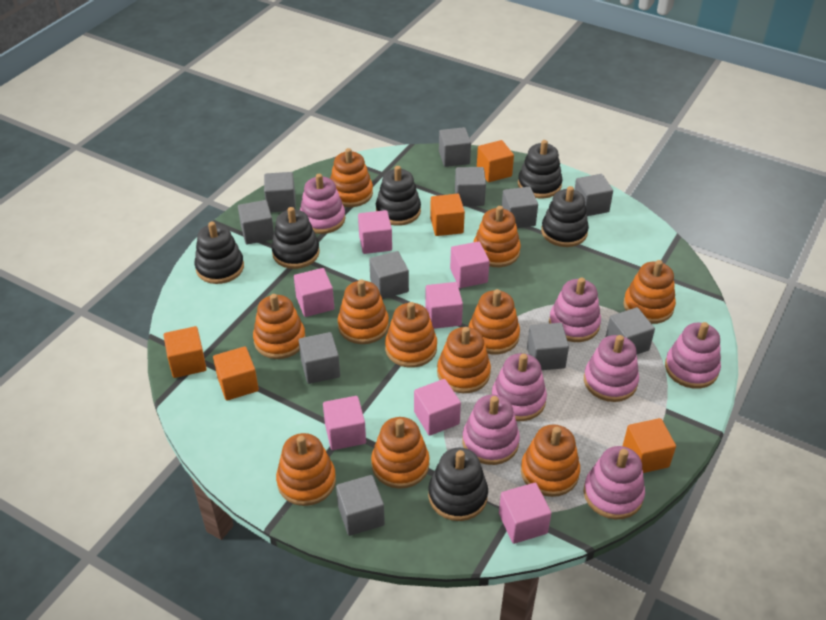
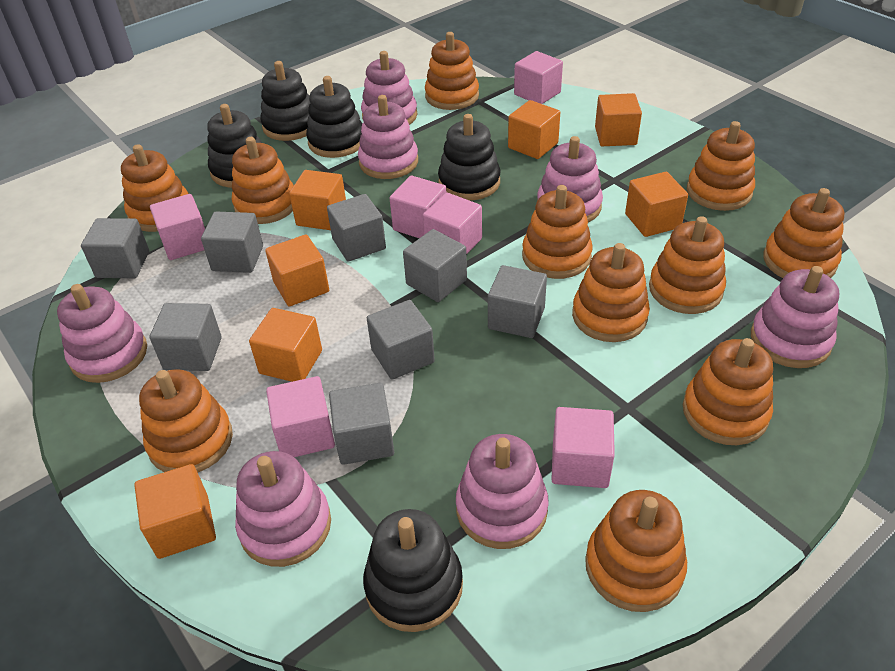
black stacking toy: [195,222,244,284] [271,207,320,269] [376,166,421,226] [428,448,488,521] [518,140,563,198] [541,186,589,247] = 6 -> [207,104,262,188] [260,61,310,141] [306,76,362,158] [363,509,463,632] [438,114,500,200] = 5
grey cube: [238,200,274,244] [264,172,296,212] [299,332,340,384] [336,475,385,536] [369,251,409,299] [439,127,471,167] [455,167,486,206] [502,187,538,228] [527,323,569,370] [574,174,613,216] [606,307,655,355] = 11 -> [81,218,149,278] [150,303,222,371] [201,212,263,273] [327,194,386,261] [329,383,394,465] [367,300,435,380] [403,229,467,302] [488,265,547,338] = 8
orange cube: [164,326,207,378] [213,346,259,400] [430,194,465,236] [477,140,514,182] [623,418,676,473] = 5 -> [134,464,216,559] [249,308,322,382] [265,234,329,306] [289,170,346,230] [508,100,560,159] [595,93,642,146] [625,172,688,237] = 7
pink cube: [294,268,334,317] [323,396,366,450] [358,210,392,254] [414,379,461,436] [425,282,463,329] [450,241,490,288] [499,483,551,544] = 7 -> [150,194,205,260] [266,376,335,457] [390,176,446,238] [423,193,482,254] [514,51,563,104] [551,407,615,488] = 6

